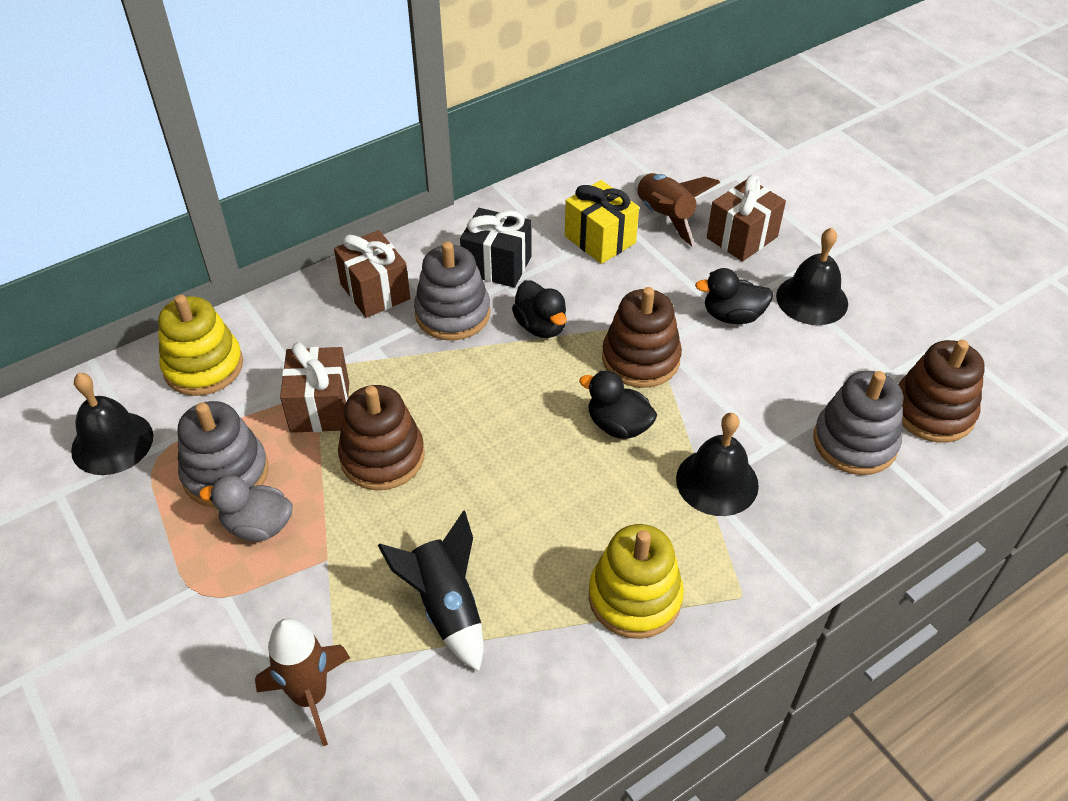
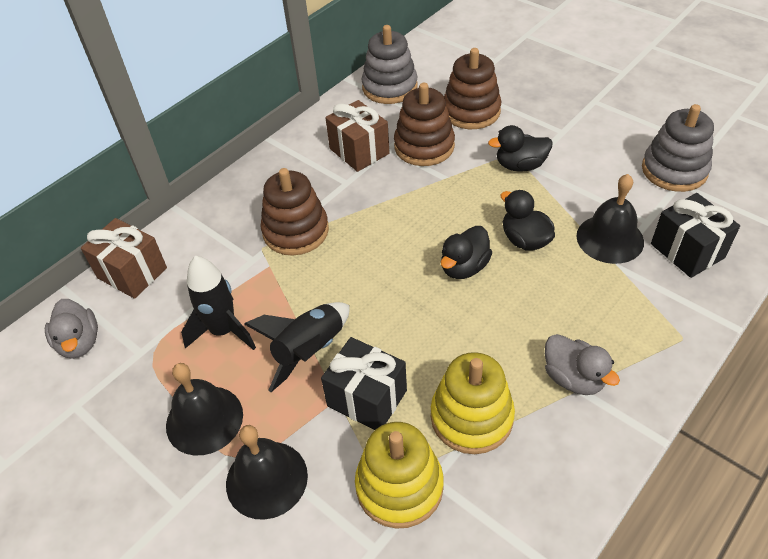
black gift: [460,208,532,288] = 1 -> [321,337,407,430] [651,193,740,278] = 2
black rocket: [378,510,483,672] = 1 -> [181,256,256,350] [244,302,349,392] = 2
brown gift: [280,342,349,433] [334,230,410,318] [707,175,786,261] = 3 -> [81,218,167,299] [325,100,390,172] = 2
brown rocket: [255,618,350,746] [634,173,720,247] = 2 -> none = 0
grey duck: [199,475,293,542] = 1 -> [45,299,98,359] [545,334,620,395] = 2
grey stacking toy: [177,401,269,507] [414,242,491,340] [813,371,903,475] = 3 -> [362,25,417,104] [642,104,714,192] = 2
yellow gift: [565,180,639,264] = 1 -> none = 0

